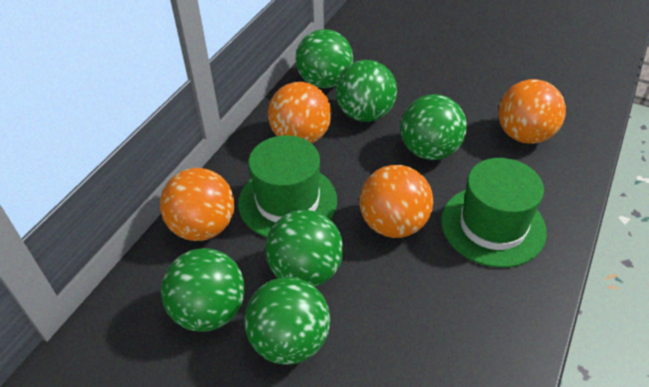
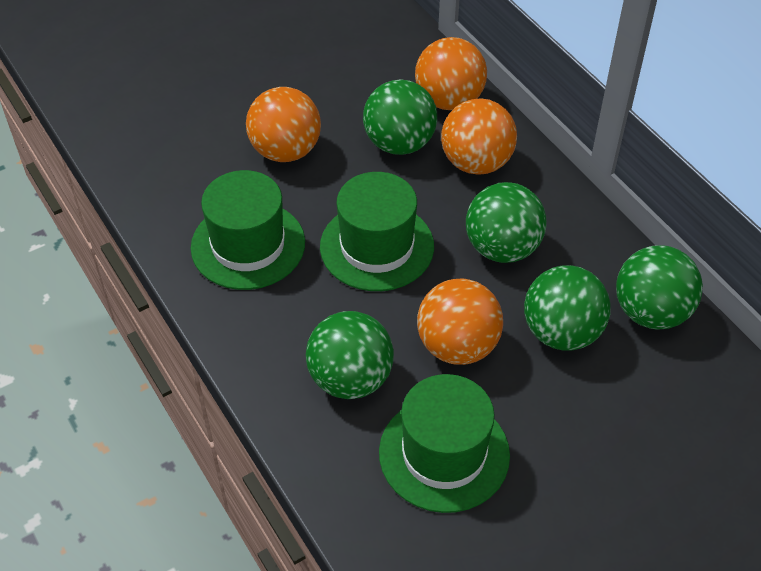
green ball: [161,248,245,332] [245,277,330,365] [265,210,343,287] [296,29,353,88] [336,60,397,122] [401,94,467,160] = 6 -> [306,311,394,399] [363,79,437,155] [466,182,547,263] [524,265,611,350] [616,245,703,329] = 5
green hat: [238,135,337,237] [441,158,547,268] = 2 -> [191,170,305,290] [320,172,434,291] [379,374,510,513] = 3

